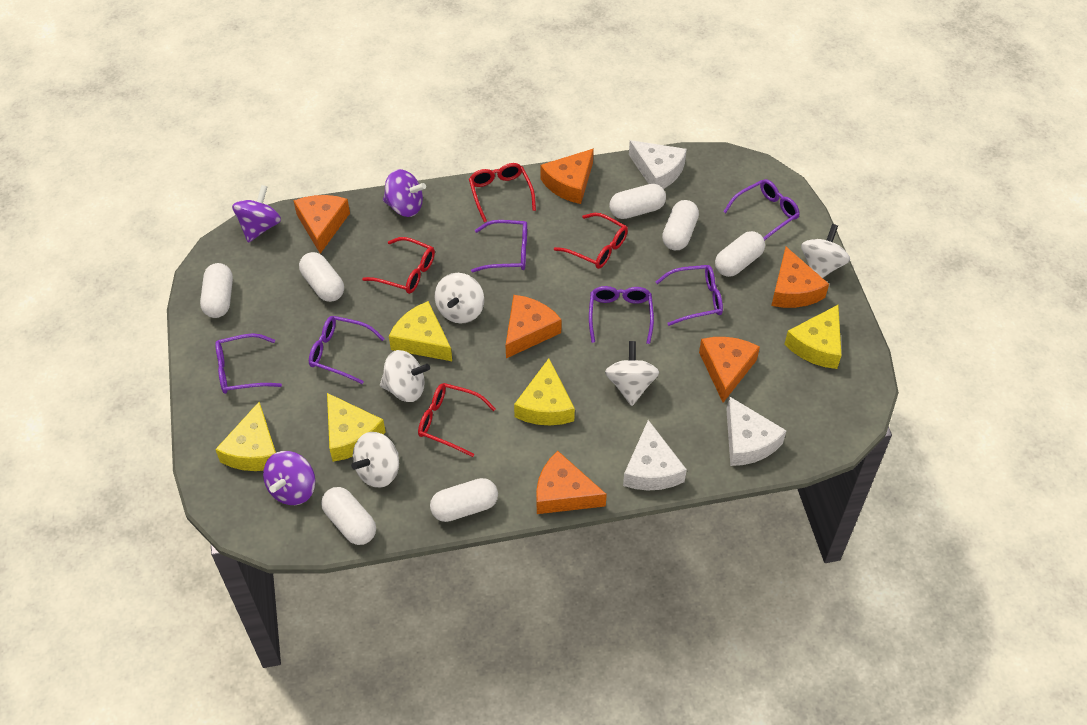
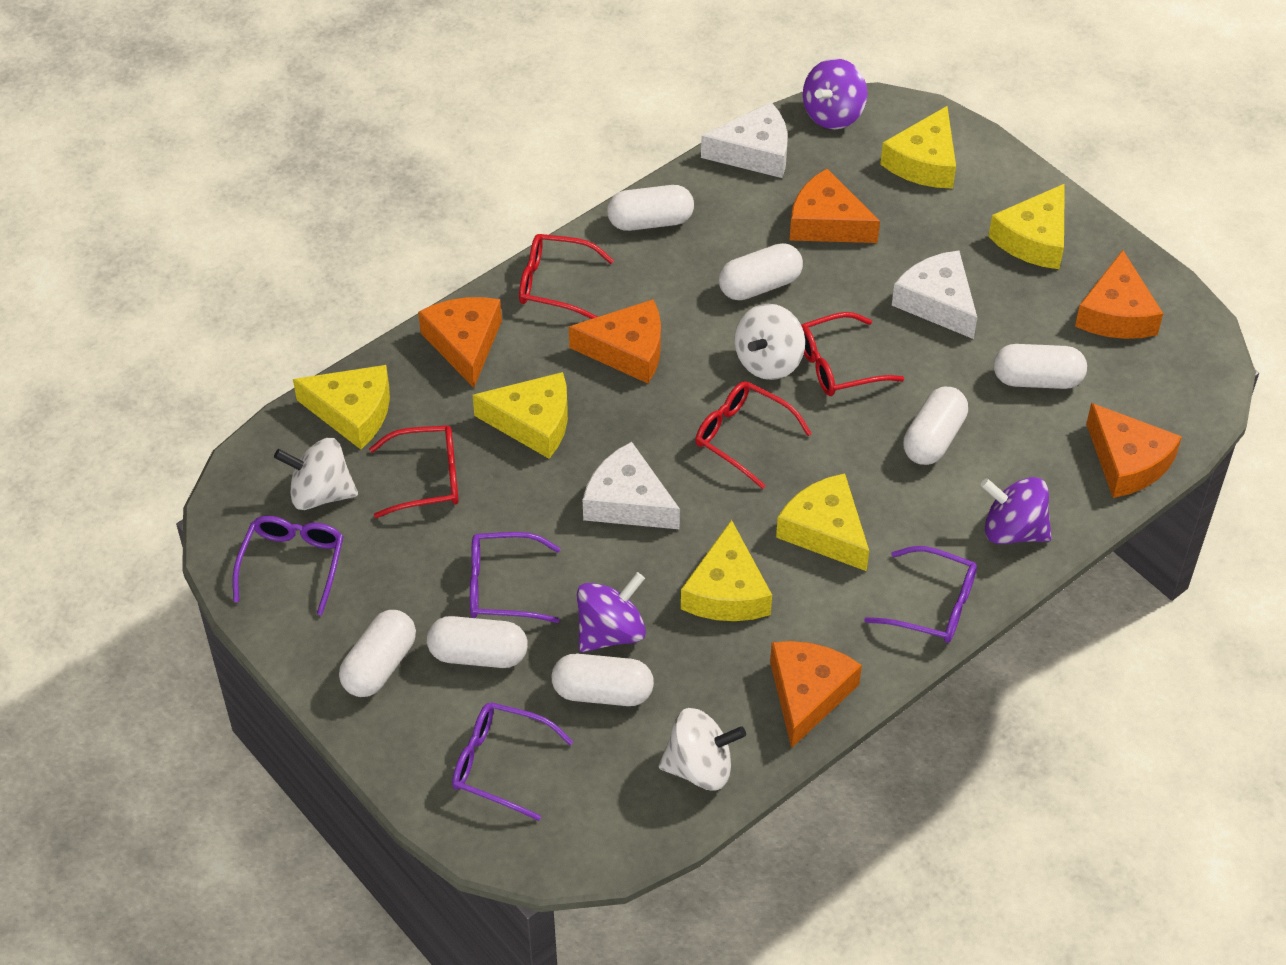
purple glasses: [215,333,282,394] [309,316,385,384] [471,220,527,272] [589,286,654,344] [656,265,723,326] [723,179,800,241] = 6 -> [233,516,344,616] [452,702,573,821] [470,532,561,623] [864,546,977,643] = 4
white spinning top: [351,432,399,488] [380,350,430,402] [435,273,484,324] [605,341,659,406] [801,224,850,278] = 5 -> [274,438,358,510] [659,708,746,790] [735,304,805,380] = 3
yellow cheese: [215,402,276,471] [327,393,386,462] [389,301,452,361] [514,358,575,425] [784,305,842,369] = 5 -> [293,365,390,449] [473,372,568,459] [681,520,772,621] [776,474,869,571] [880,106,956,189] [988,184,1065,269] = 6

